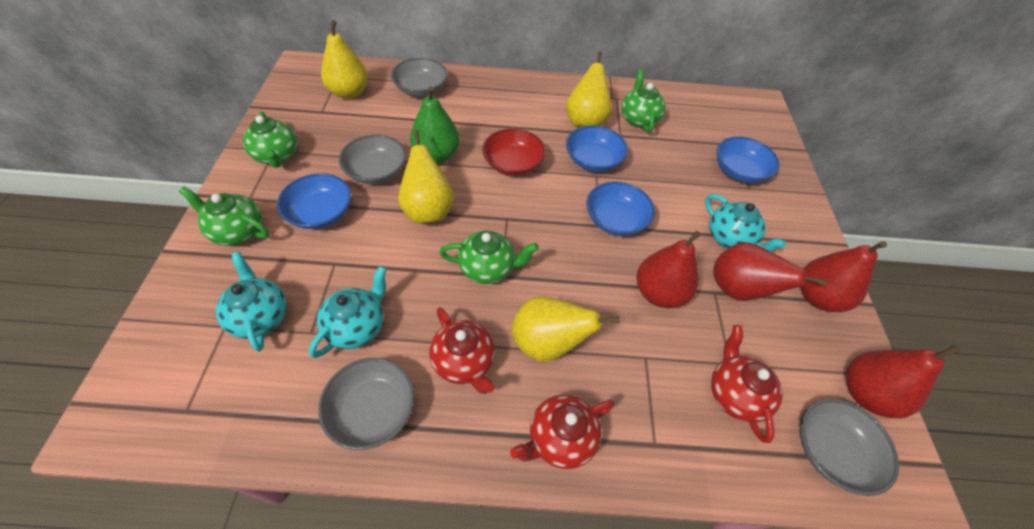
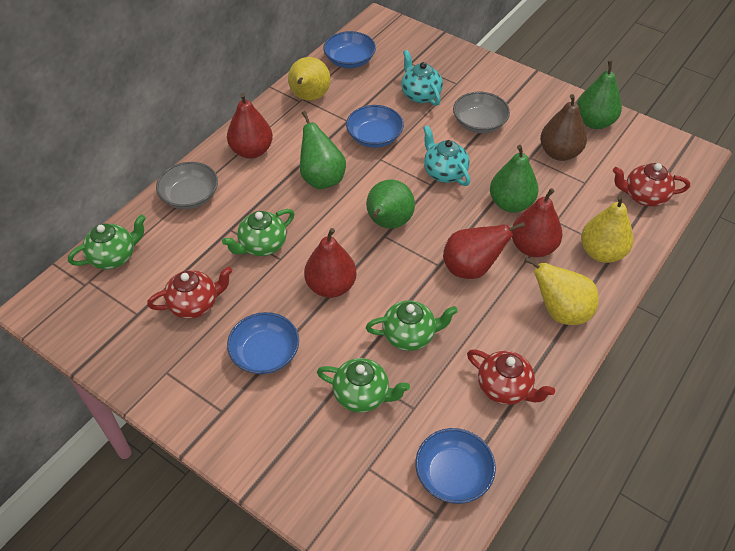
brown pear: none = 0 -> [540,94,587,161] = 1
green pear: [410,86,460,163] = 1 -> [300,111,346,189] [366,179,415,229] [490,145,539,213] [577,61,622,129] = 4
grey bowl: [318,358,415,450] [339,135,406,184] [391,58,448,97] [800,399,899,496] = 4 -> [156,162,218,209] [453,92,510,133] = 2
red bowl: [482,128,546,176] = 1 -> none = 0
turquoise teapot: [216,251,287,352] [309,266,387,358] [705,194,786,252] = 3 -> [401,50,443,106] [423,125,470,186] = 2
yellow pear: [321,20,368,99] [398,130,454,223] [512,296,619,362] [566,51,612,128] = 4 -> [288,57,331,101] [524,257,599,325] [581,195,634,263] = 3

